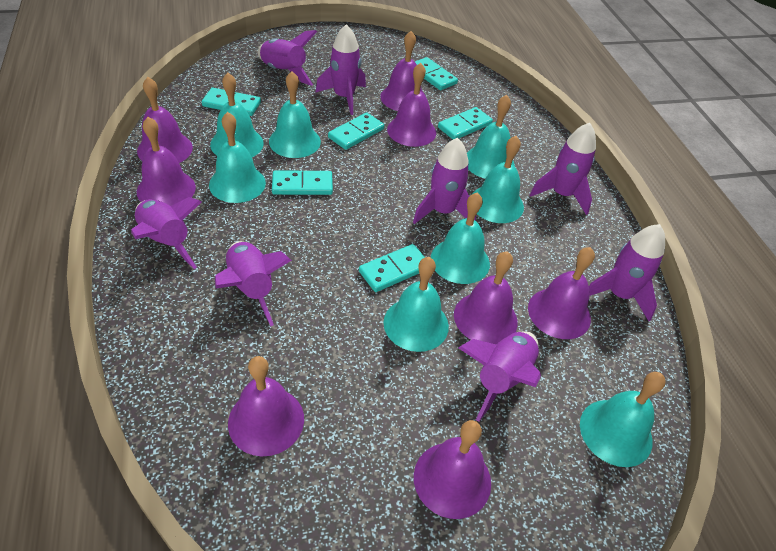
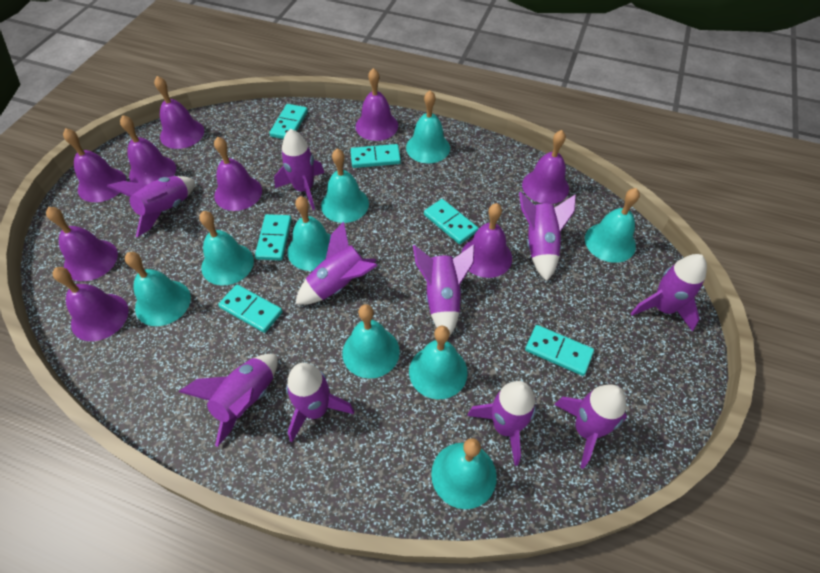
purple bell: [137,77,193,163] [137,117,196,206] [228,356,304,456] [380,31,425,111] [387,63,436,147] [414,420,491,519] [454,251,518,344] [528,247,595,339] = 8 -> [46,207,118,281] [52,267,129,341] [63,128,126,202] [120,115,176,185] [154,76,204,149] [214,137,262,211] [355,68,398,141] [461,203,512,278] [522,130,569,204] = 9
purple rocket: [131,197,202,269] [215,241,292,326] [258,30,317,86] [315,24,366,115] [413,138,476,224] [459,331,541,422] [530,123,596,215] [589,224,665,321] = 8 -> [107,176,195,237] [179,354,278,447] [274,129,324,210] [286,363,354,442] [296,222,378,305] [413,244,475,335] [467,381,536,466] [519,192,576,281] [554,384,627,469] [630,254,707,331] = 10
turquoise bell: [209,112,266,203] [210,73,264,157] [269,71,321,158] [383,257,449,352] [431,193,490,284] [467,95,515,179] [472,136,524,223] [580,372,666,467] = 8 -> [125,252,191,326] [199,211,254,285] [288,196,331,271] [321,149,369,223] [342,304,400,379] [406,90,450,163] [409,326,468,399] [431,438,497,509] [585,188,640,263] = 9

